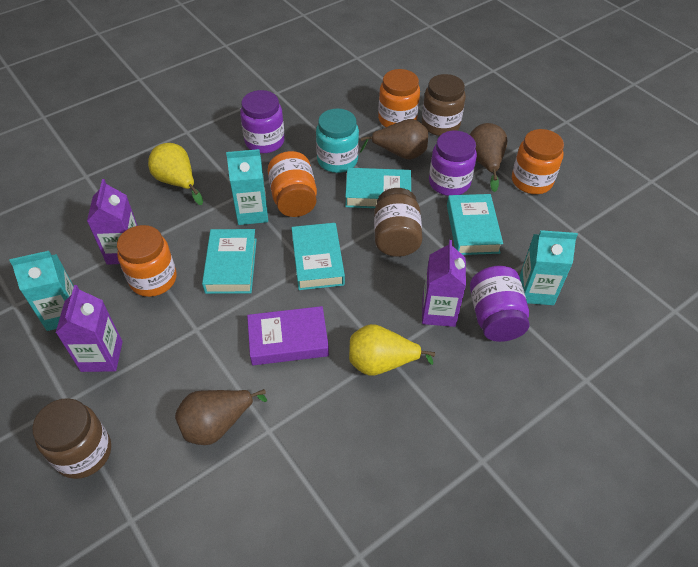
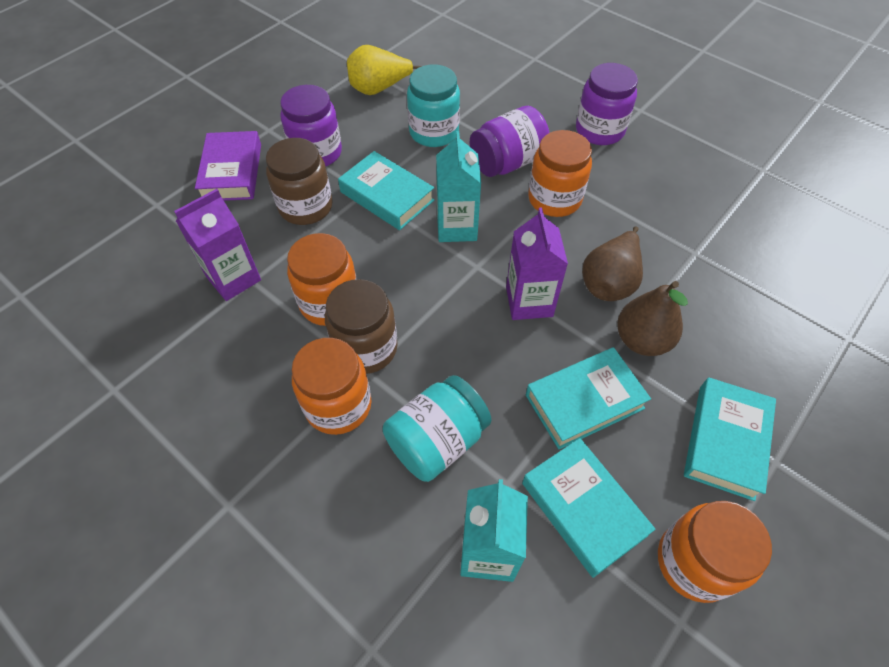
brown jar: [32,398,111,479] [374,188,422,257] [422,74,466,136] = 3 -> [266,138,333,225] [325,279,398,374] = 2
brown pear: [175,389,267,445] [360,119,428,160] [470,123,508,192] = 3 -> [582,226,643,301] [617,281,688,356] = 2
purple carton: [56,285,123,372] [87,179,137,265] [422,240,466,327] = 3 -> [174,189,261,301] [506,208,568,320] = 2
turquoise carton: [9,251,74,331] [226,149,268,225] [519,230,578,305] = 3 -> [436,131,481,242] [460,479,528,582] = 2
turquoise jar: [316,108,359,173] = 1 -> [383,375,491,482] [407,64,460,147] = 2
yellow pear: [148,143,203,205] [349,324,435,376] = 2 -> [347,45,422,95] = 1

